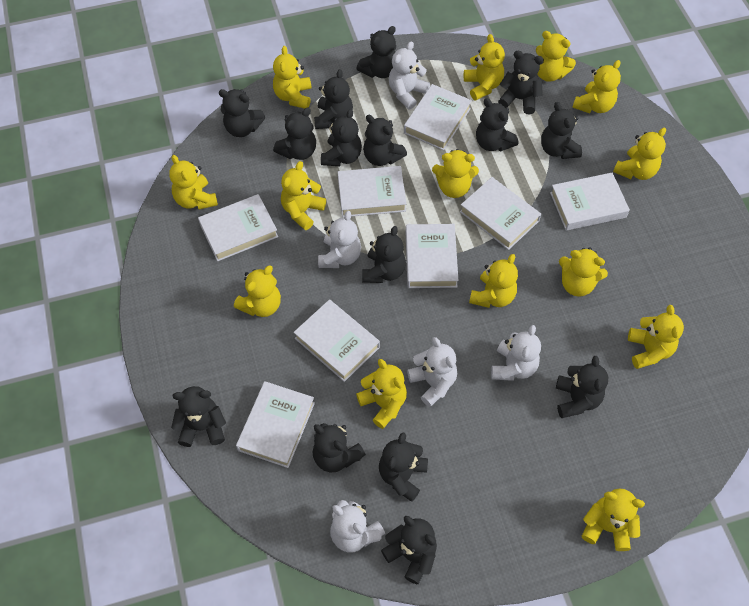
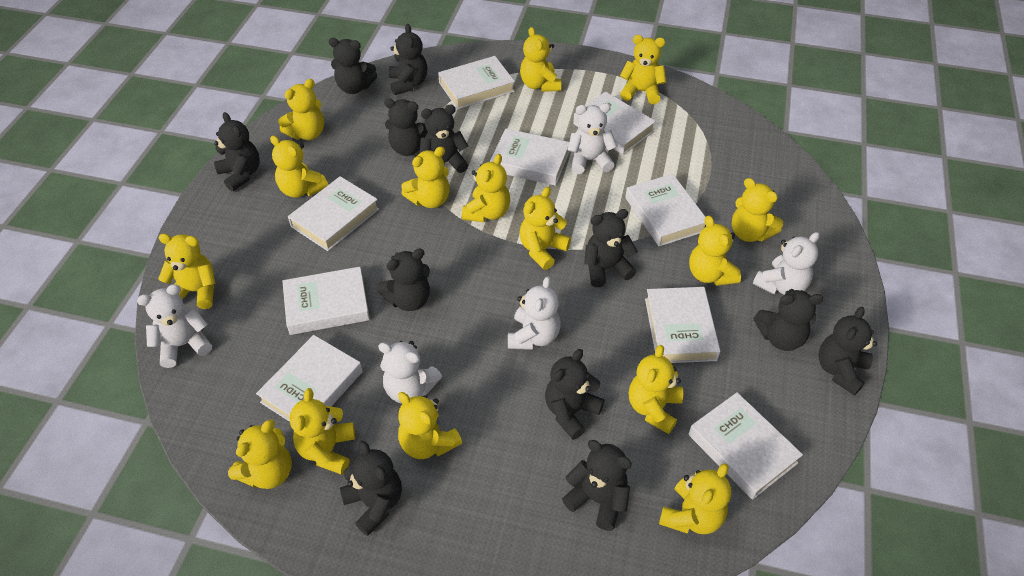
black teddy bear: [171,386,226,447] [219,89,265,137] [273,108,316,160] [313,423,366,472] [314,69,353,129] [321,109,362,166] [356,26,396,78] [362,226,406,283] [363,115,407,166] [379,432,428,502] [381,516,437,584] [476,98,518,151] [498,51,544,114] [541,102,582,159] [556,356,608,418] = 15 -> [214,112,260,191] [329,38,377,94] [340,441,402,536] [377,249,430,311] [384,98,428,156] [389,24,427,95] [419,105,468,173] [545,349,605,440] [562,440,632,531] [584,209,638,287] [753,289,823,351] [818,307,877,396] = 12
white book: [198,194,278,261] [236,381,315,468] [294,299,380,382] [338,166,407,217] [404,84,472,150] [406,224,459,288] [460,177,541,250] [550,173,630,231] = 8 -> [256,335,363,422] [282,267,370,335] [288,176,379,251] [438,56,515,109] [490,129,569,186] [573,92,656,155] [625,174,705,246] [645,287,720,363] [688,392,803,500] = 9
yellow teddy bear: [169,155,218,210] [234,266,281,317] [273,46,312,109] [281,161,326,230] [356,359,407,429] [432,149,479,198] [464,34,505,101] [469,254,518,308] [536,31,576,82] [559,247,608,297] [572,60,621,114] [582,488,645,551] [613,128,666,180] [628,305,684,369] = 14 -> [158,234,216,309] [228,420,292,489] [270,136,328,198] [278,79,324,140] [290,388,355,475] [398,392,462,459] [401,147,450,208] [462,154,510,222] [519,187,571,270] [520,27,561,92] [620,35,666,104] [629,345,683,434] [659,463,731,534] [689,216,741,286] [732,178,783,242] = 15

